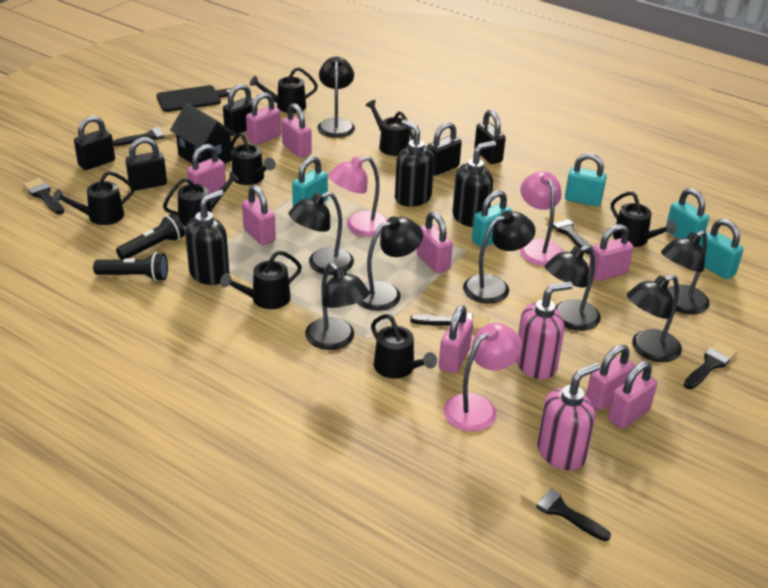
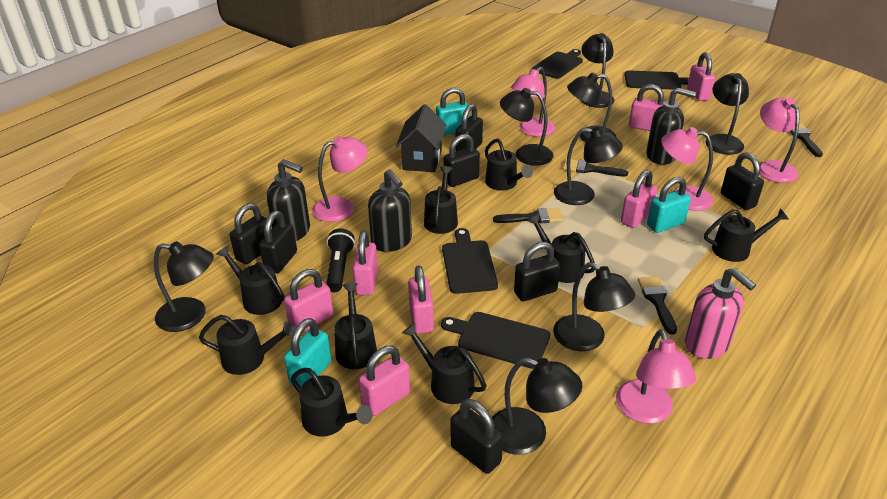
black brush: [23,178,64,214] [113,125,176,146] [410,313,489,331] [520,480,611,541] [545,213,593,255] [684,342,737,389] = 6 -> [493,208,563,223] [563,159,628,176] [638,276,677,335] [790,123,823,157] = 4
black cutting board: [156,85,231,112] = 1 -> [441,312,550,369] [442,228,498,294] [532,49,583,79] [624,71,689,90] = 4
black flashlight: [93,252,168,281] [116,213,185,259] = 2 -> [327,228,355,292] = 1
black padlock: [74,116,115,170] [126,137,167,191] [223,84,254,136] [427,122,462,176] [474,110,506,164] = 5 -> [230,203,267,265] [259,211,297,273] [443,134,480,187] [450,399,503,474] [456,104,483,151] [514,242,560,301] [721,152,764,210] = 7
black watering can: [53,171,134,225] [163,171,239,226] [220,251,302,309] [230,132,276,185] [250,67,318,113] [365,100,414,156] [371,314,437,379] [611,192,677,247] = 8 -> [199,315,295,375] [216,246,284,315] [291,368,373,437] [334,283,377,369] [402,323,486,404] [424,166,458,234] [485,138,533,191] [528,214,595,283] [704,208,789,262] = 9
pink lamp: [328,156,388,237] [443,323,522,432] [520,171,563,266] = 3 -> [312,136,368,222] [511,67,555,137] [616,329,696,424] [661,127,713,211] [760,98,800,183] = 5
pink padlock: [187,144,226,194] [242,185,276,246] [246,92,281,145] [282,103,312,158] [417,212,453,273] [439,305,473,374] [586,344,635,411] [589,224,634,281] [608,361,657,429] = 9 -> [284,269,333,332] [353,231,378,295] [359,346,410,416] [408,265,434,334] [621,170,657,228] [629,84,664,131] [687,52,715,101] = 7
pink soap dispenser: [516,282,573,379] [537,363,600,470] = 2 -> [685,268,756,359] = 1
turquoise padlock: [292,156,328,207] [472,190,512,247] [565,153,607,206] [666,188,709,244] [700,219,744,279] = 5 -> [284,318,332,387] [436,88,469,135] [647,177,691,233] = 3

